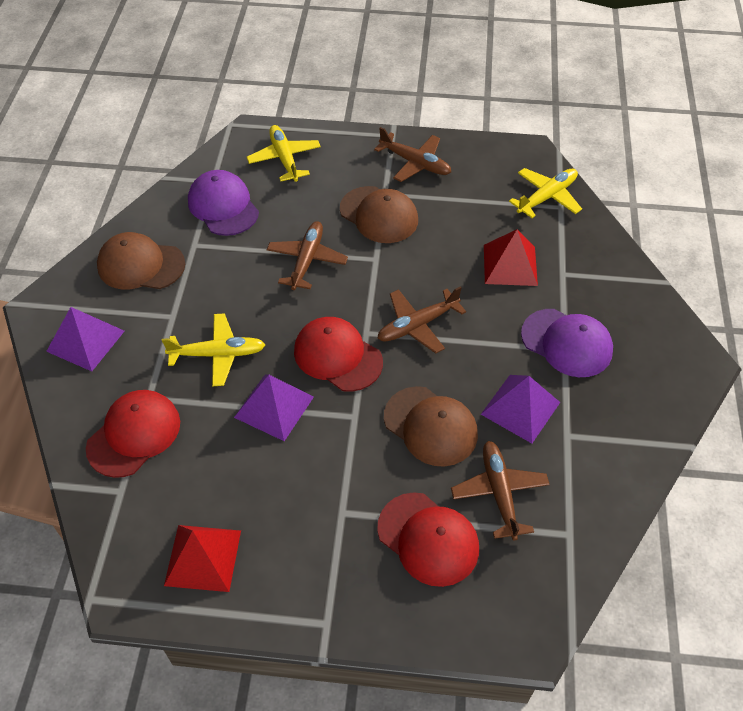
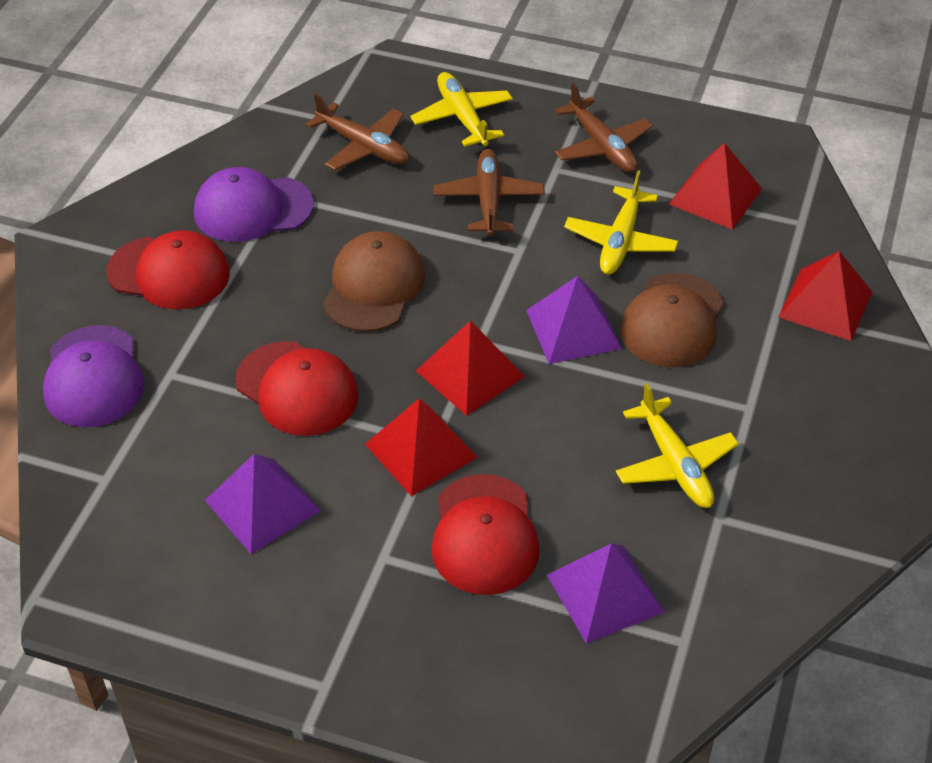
brown cap: [97,232,185,290] [340,186,418,243] [384,386,478,467] = 3 -> [323,231,425,332] [620,273,724,367] = 2
brown plane: [267,221,348,290] [374,127,451,182] [377,286,466,353] [451,441,550,541] = 4 -> [306,93,409,170] [434,149,545,236] [555,83,653,173] = 3
red pyramid: [164,525,241,592] [484,229,538,286] = 2 -> [365,398,478,496] [416,320,525,416] [669,143,762,230] [778,251,872,341] = 4

